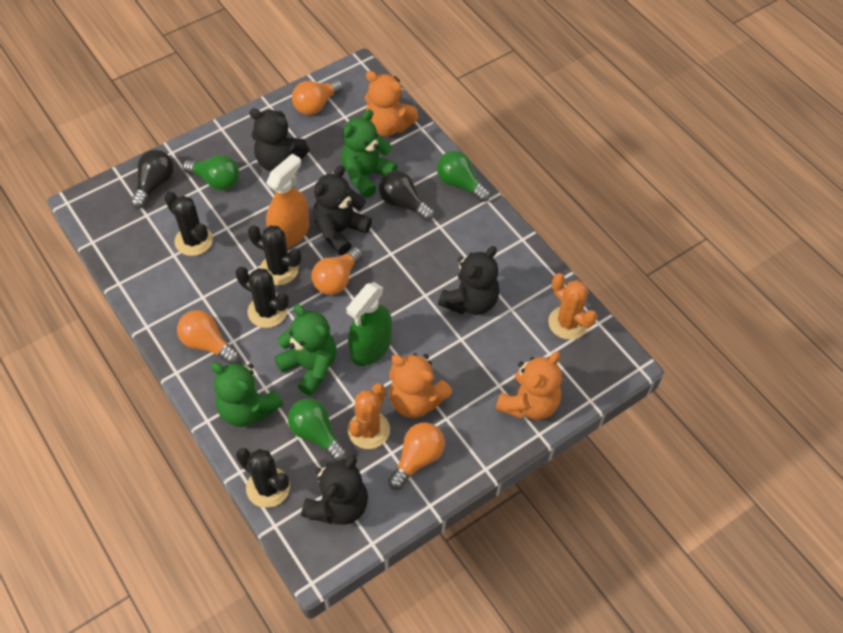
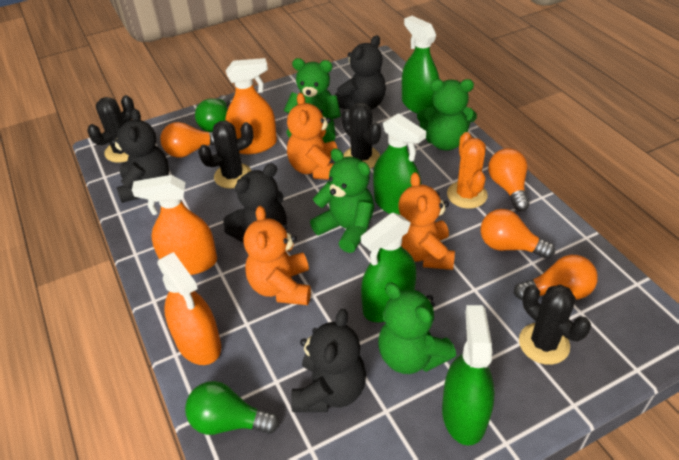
black light bulb: [131,149,174,209] [379,171,434,221] = 2 -> none = 0
green light bulb: [183,155,239,190] [288,398,347,462] [437,151,490,202] = 3 -> [185,381,280,435] [195,95,230,132] = 2
green spray bottle: [346,282,392,366] = 1 -> [361,213,416,322] [373,113,426,215] [402,16,440,114] [442,305,495,446] = 4
green teddy bear: [211,362,283,427] [274,304,336,396] [341,109,397,198] = 3 -> [284,58,341,143] [310,149,374,253] [378,282,456,374] [417,79,477,151] = 4
orange cactus: [348,383,390,449] [548,273,597,340] = 2 -> [447,132,488,209] = 1
orange spray bottle: [266,154,309,248] = 1 -> [132,175,217,275] [157,252,221,365] [225,58,277,154] = 3

